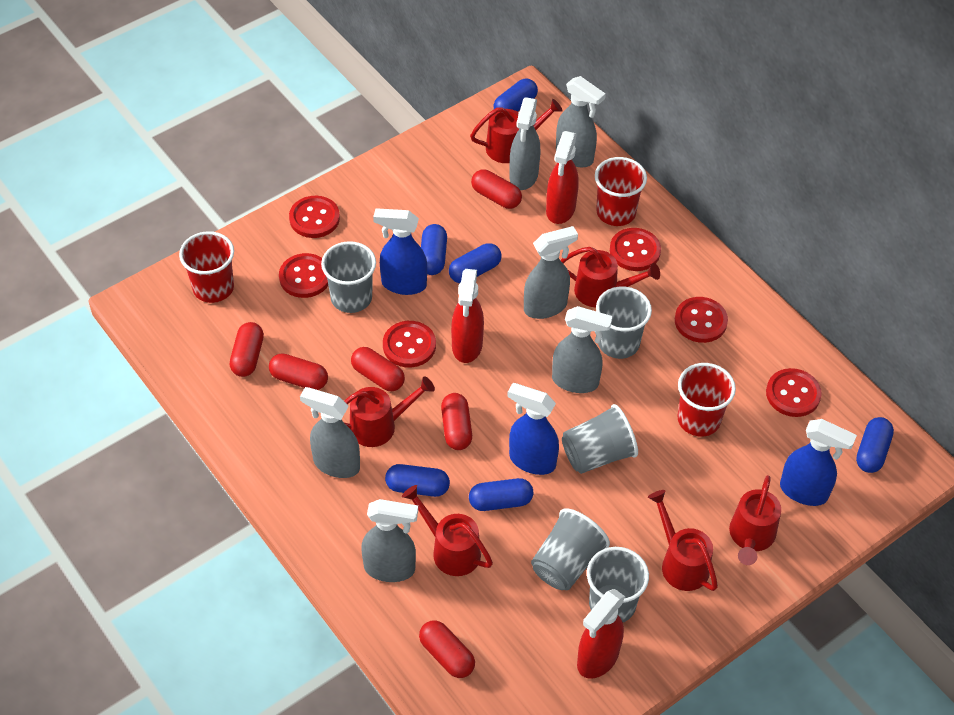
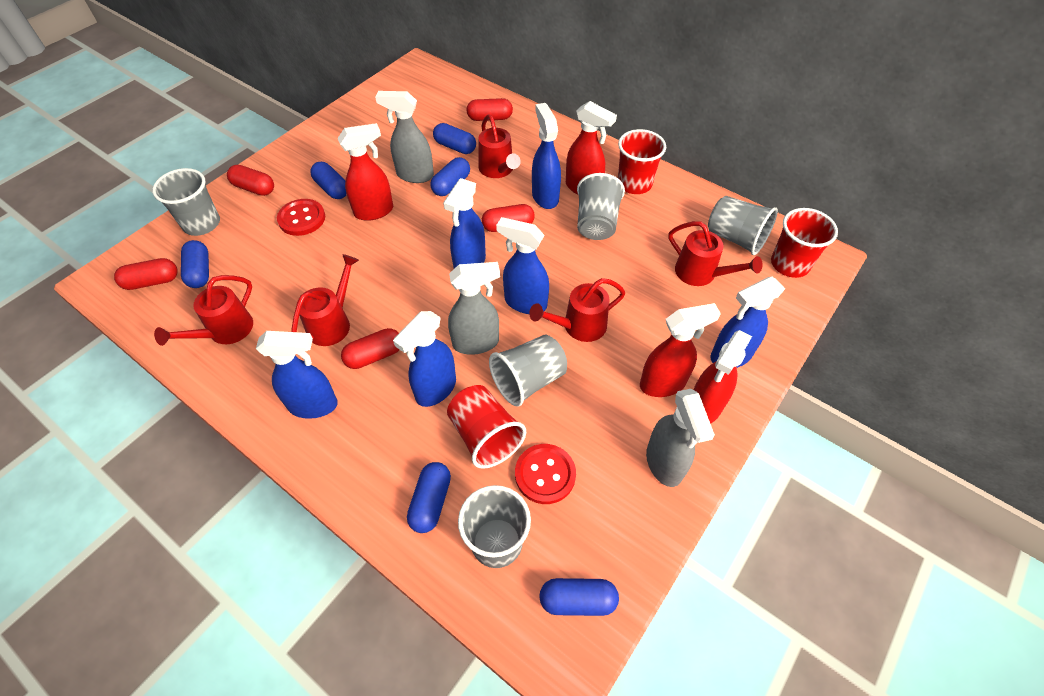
blue spray bottle: [373,209,427,295] [507,383,559,475] [780,419,857,506] = 3 -> [256,331,338,419] [393,311,456,407] [443,178,486,269] [496,217,549,314] [532,103,561,209] [710,276,785,368] = 6
grey spray bottle: [300,387,360,478] [361,499,418,582] [510,97,540,190] [524,226,578,319] [552,306,613,393] [556,76,606,167] = 6 -> [375,91,434,183] [448,262,500,355] [646,389,715,487] = 3
red button: [279,253,328,298] [289,196,340,238] [383,321,436,368] [610,228,661,271] [675,297,728,343] [766,368,822,417] = 6 -> [277,199,325,236] [515,444,576,504] = 2
red capsule: [230,322,264,377] [269,353,328,390] [351,347,405,391] [419,620,475,678] [441,393,472,450] [471,169,522,209] = 6 -> [114,258,178,290] [227,165,274,196] [341,328,399,369] [466,98,513,121] [482,204,535,232] = 5
red spray bottle: [451,269,484,363] [546,131,579,224] [577,589,625,679] = 3 -> [338,123,393,221] [566,101,617,195] [640,303,721,397] [693,330,752,424] = 4
red watering can: [344,376,435,447] [402,485,493,576] [470,99,563,163] [560,247,660,307] [648,490,718,591] [729,475,781,565] = 6 -> [154,275,253,346] [291,254,359,346] [478,115,521,178] [529,278,625,342] [669,221,763,286] = 5

